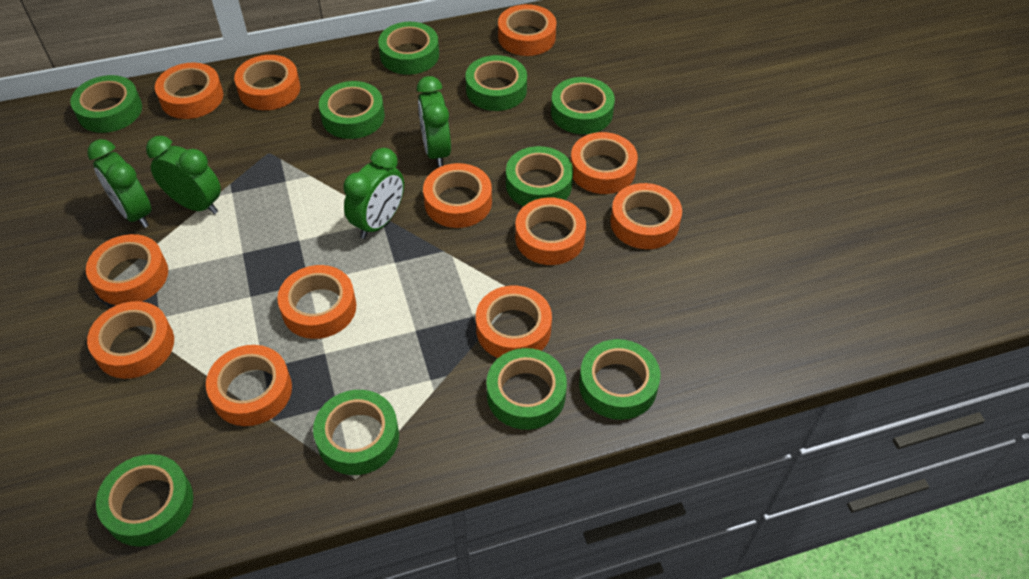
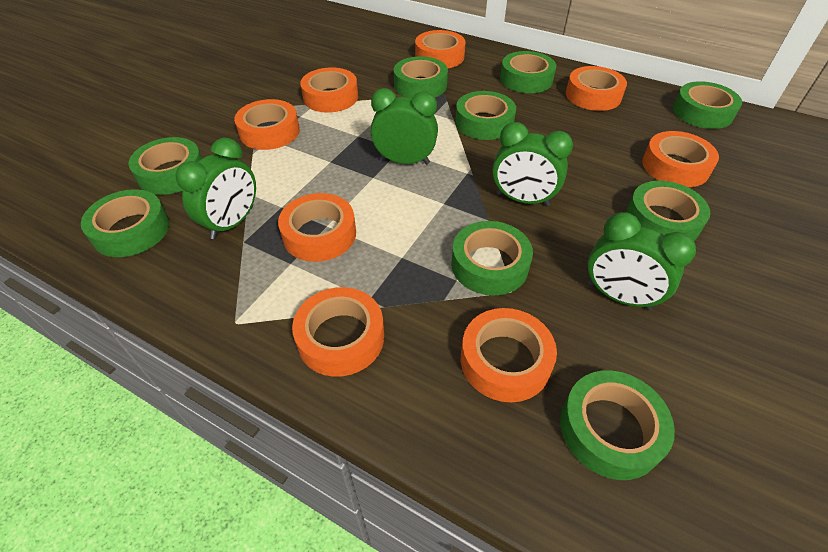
green tape: [70,75,142,133] [96,454,193,547] [313,390,399,475] [319,81,385,139] [378,22,439,75] [465,55,527,111] [486,348,567,430] [506,146,573,206] [551,77,615,134] [579,339,660,420] = 10 -> [81,189,169,257] [129,137,202,195] [394,56,448,98] [451,221,533,296] [455,91,516,140] [500,51,556,93] [560,370,675,480] [626,181,710,241] [673,81,742,129] = 9
orange tape: [86,234,168,305] [87,301,174,379] [155,63,223,119] [206,345,292,426] [234,55,300,110] [277,265,356,339] [423,163,492,228] [476,286,552,358] [498,4,556,56] [515,197,586,265] [571,132,638,194] [610,183,682,249] = 12 -> [234,99,300,150] [278,193,356,262] [292,287,384,377] [300,67,358,113] [415,30,466,68] [461,308,557,402] [566,66,627,111] [642,131,719,187] = 8

